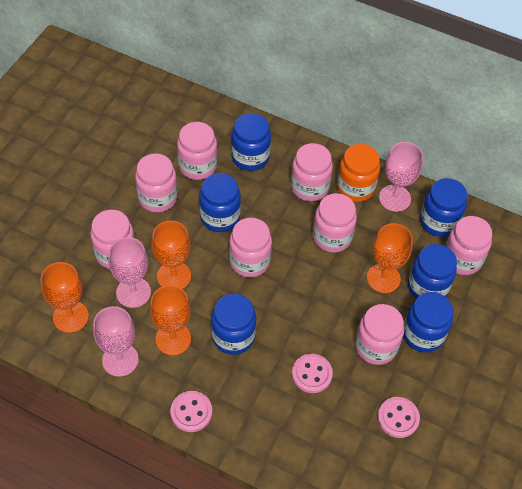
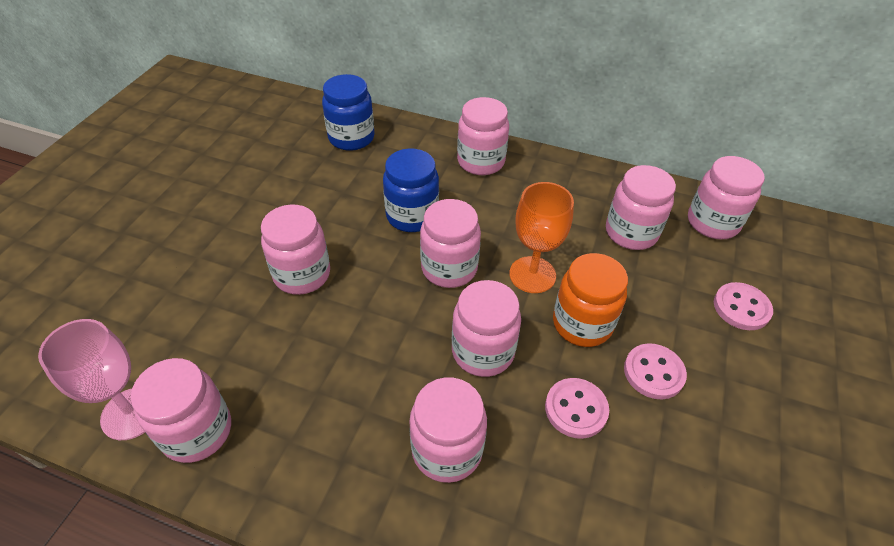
blue jar: [199,173,241,232] [211,294,256,355] [231,113,271,171] [403,292,453,353] [408,244,457,299] [420,178,467,237] = 6 -> [322,74,375,151] [383,148,439,232] = 2
orange goblet: [40,262,89,333] [150,285,191,355] [151,221,191,289] [367,223,413,293] = 4 -> [509,182,574,293] = 1
pink goblet: [93,306,139,377] [108,237,151,308] [379,142,423,212] = 3 -> [38,319,145,440] = 1

